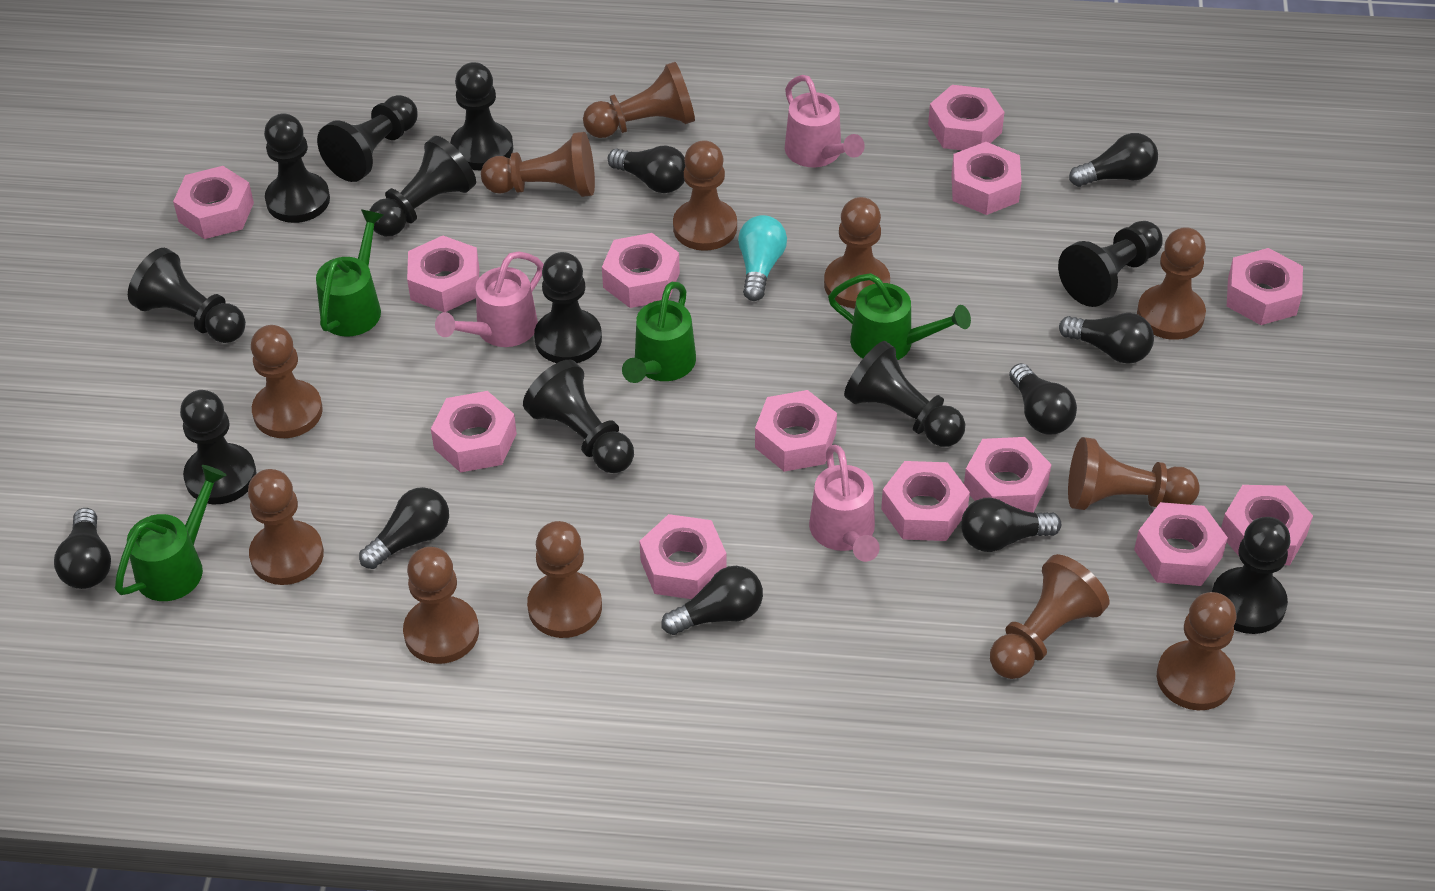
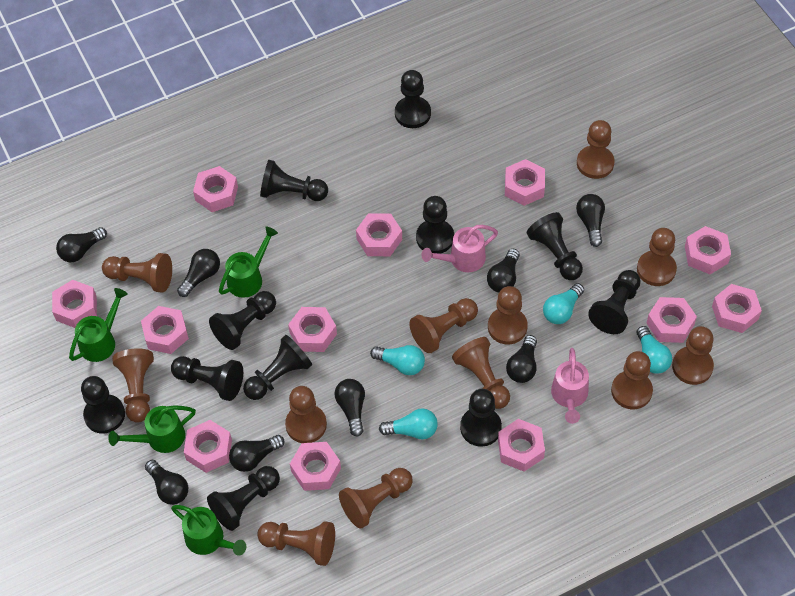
pink nut: [173,166,254,239] [407,235,479,312] [431,391,517,472] [602,233,680,308] [639,514,727,599] [755,390,837,472] [881,461,970,541] [928,85,1004,150] [952,142,1022,215] [964,437,1051,513] [1134,502,1228,586] [1221,485,1313,565] [1227,248,1303,325] = 13 -> [52,280,97,328] [141,306,189,354] [184,420,232,473] [193,166,238,212] [288,307,337,352] [290,442,341,491] [356,213,402,256] [498,419,545,472] [505,159,545,206] [646,297,697,343] [685,226,731,274] [712,284,762,333] = 12
pink watering can: [435,252,544,347] [785,75,865,167] [809,445,880,562] = 3 -> [421,225,498,272] [551,348,589,424] = 2
turquoise light bulb: [738,215,787,301] = 1 -> [370,345,425,375] [379,408,438,440] [543,283,584,324] [636,326,672,374] = 4

